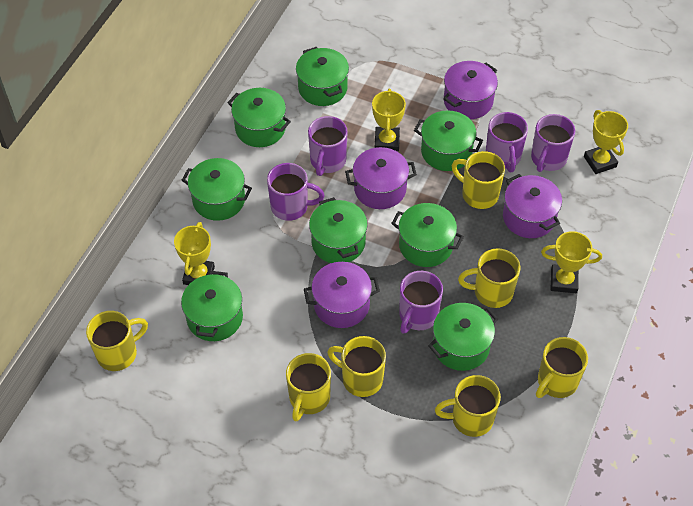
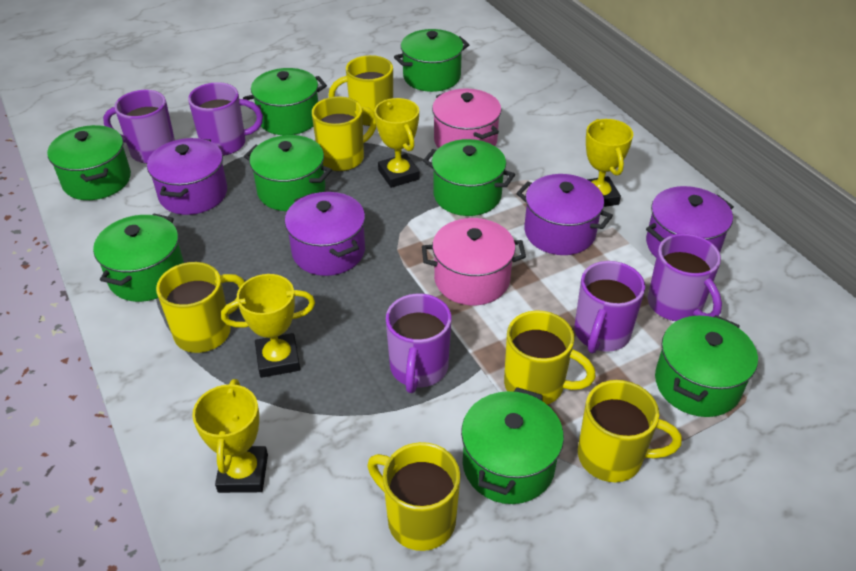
pink pot: none = 0 -> [422,218,526,305] [432,89,501,148] = 2
yellow mug: [86,311,148,371] [286,353,331,421] [327,336,386,397] [435,375,501,437] [452,151,505,209] [458,248,520,308] [536,337,588,398] = 7 -> [156,262,245,353] [312,96,376,171] [328,55,393,126] [368,442,460,551] [504,311,596,404] [578,380,682,482] = 6

